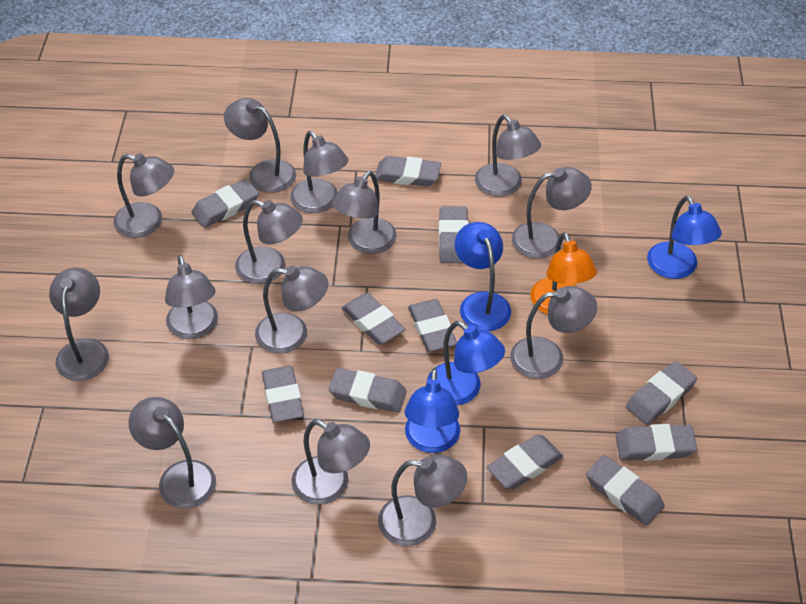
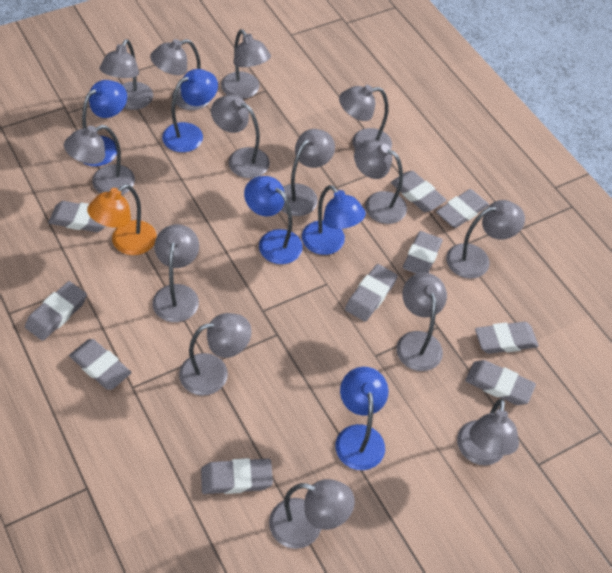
blue lamp: [405,368,460,453] [427,321,505,405] [455,222,511,331] [647,196,722,279] = 4 -> [82,80,127,166] [162,69,218,152] [244,176,303,264] [302,185,366,255] [335,367,388,470] = 5
grey eraser: [192,179,259,228] [262,366,304,422] [329,368,407,413] [342,293,405,345] [375,156,441,186] [408,299,457,352] [439,206,469,263] [487,434,563,490] [586,455,665,526] [616,424,697,461] [626,361,697,425] = 11 -> [25,281,87,341] [49,201,106,232] [69,339,131,390] [201,458,273,494] [345,264,398,322] [391,171,446,212] [403,231,443,274] [436,189,489,228] [465,360,536,405] [475,322,539,354] = 10

